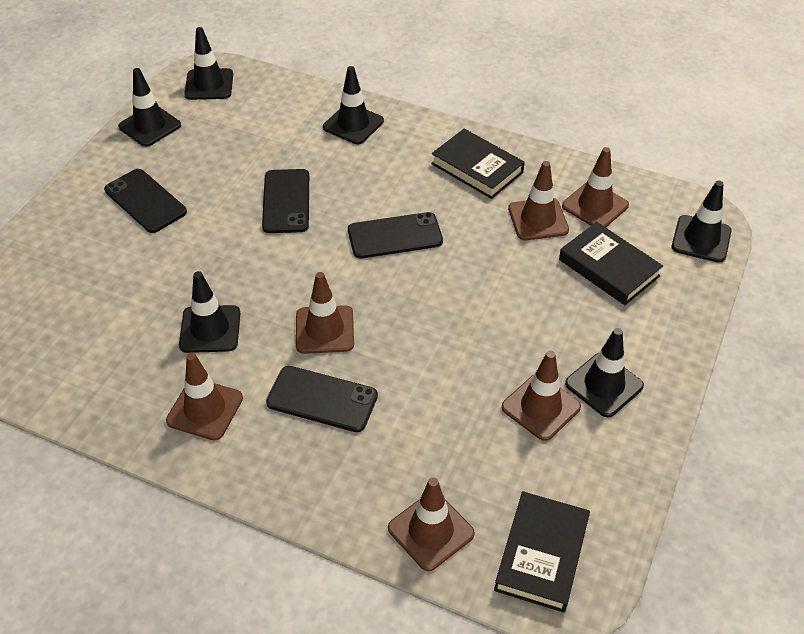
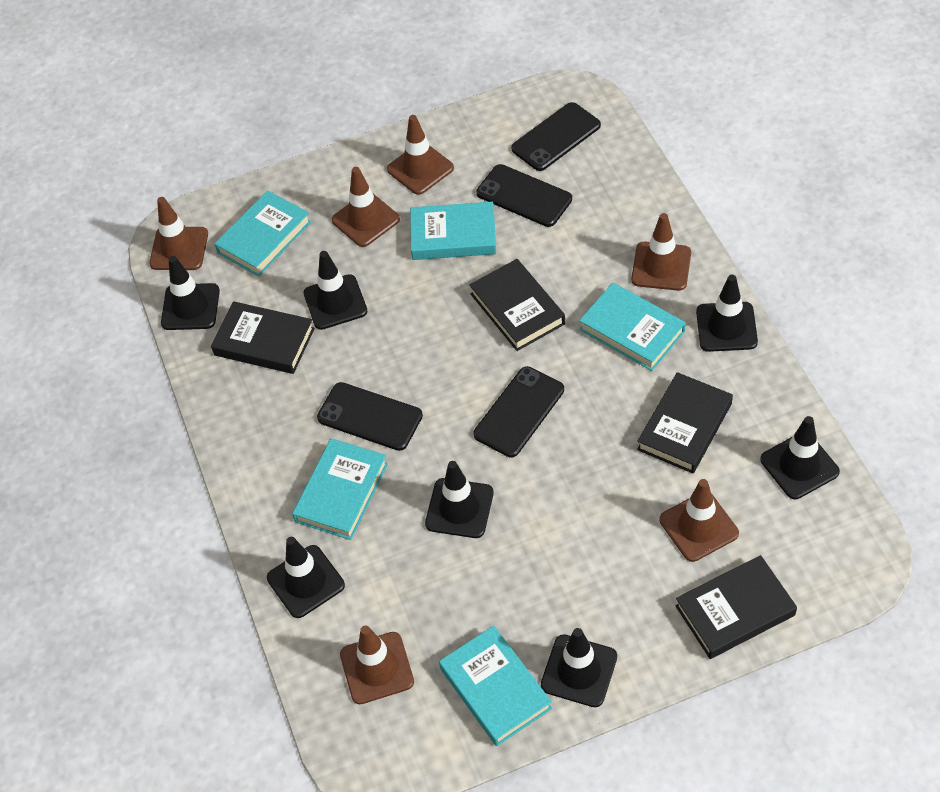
black book: [431,129,525,199] [494,491,590,613] [559,222,663,305] = 3 -> [211,301,315,374] [469,259,565,351] [637,372,733,473] [675,555,797,659] = 4
black traffic cone: [118,68,181,147] [179,271,240,353] [184,27,233,100] [323,66,384,144] [565,328,644,417] [672,181,732,263] = 6 -> [161,256,220,330] [267,537,345,618] [304,251,368,330] [425,461,494,538] [541,628,617,707] [696,275,758,352] [760,416,840,499] = 7
turquoise book: none = 0 -> [215,190,311,277] [292,438,388,540] [410,202,496,260] [439,626,552,746] [579,283,686,371] = 5

